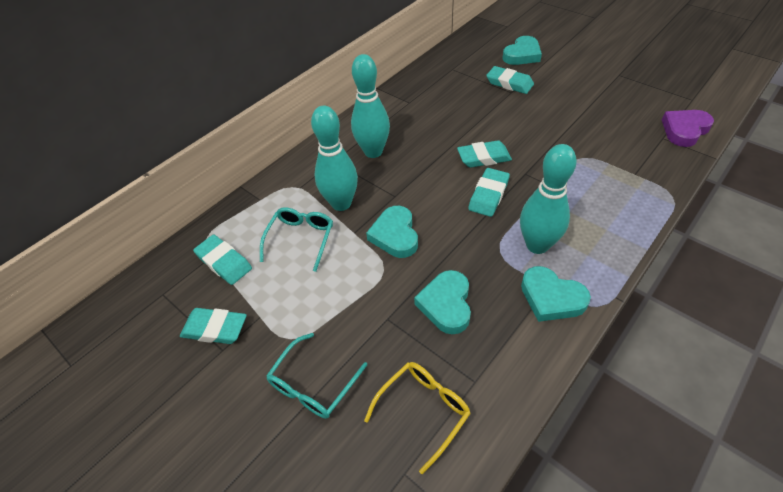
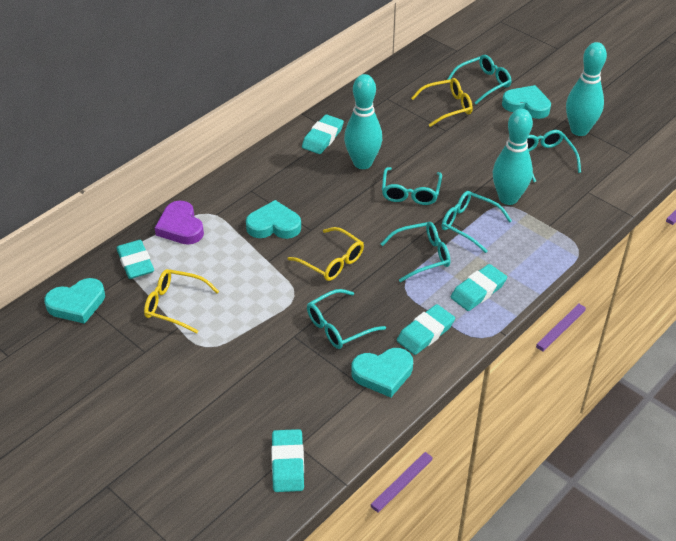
turquoise glasses: [260,207,333,272] [266,333,367,419] = 2 -> [307,289,386,349] [381,222,450,282] [382,167,442,205] [442,191,512,253] [447,55,512,104] [527,130,581,182] = 6
yellow glasses: [364,362,471,474] = 1 -> [144,269,219,334] [288,227,364,281] [411,78,473,127] = 3

